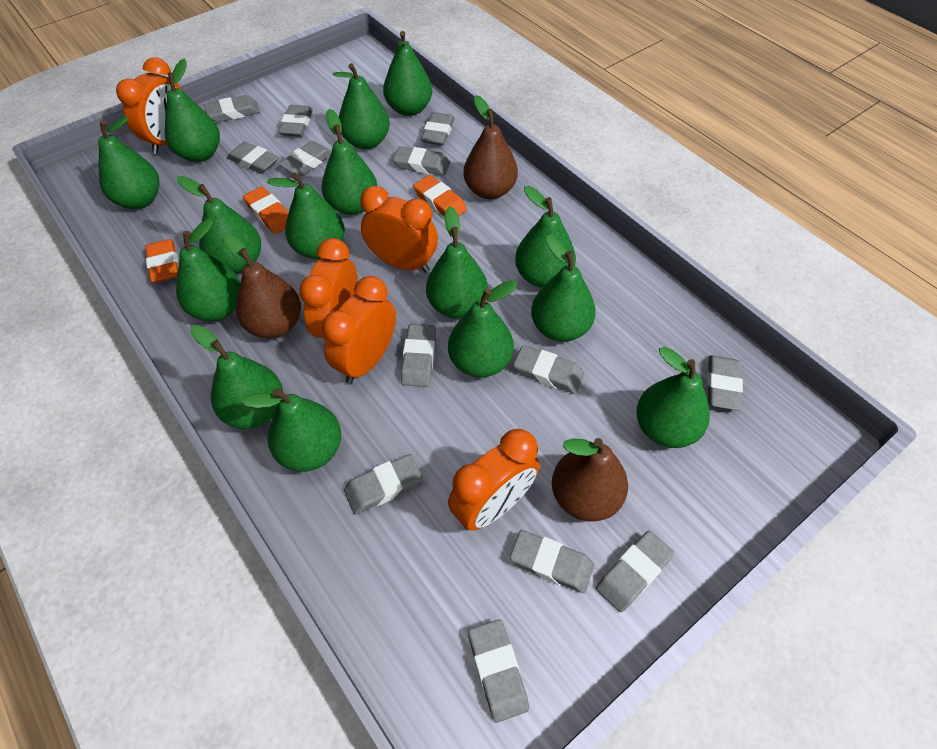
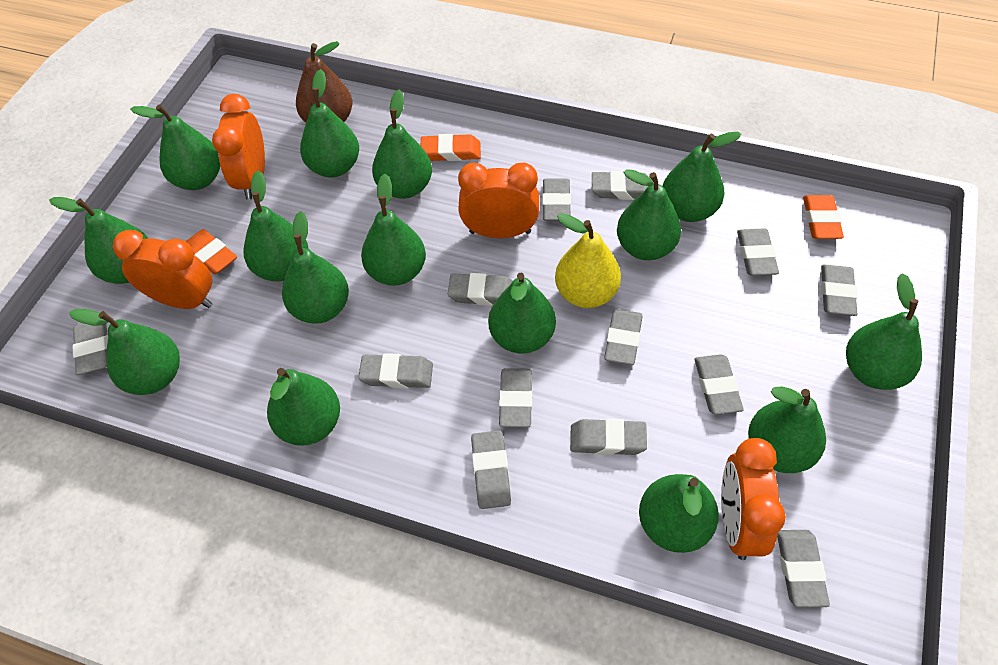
brown pear: [223,233,301,338] [463,95,518,199] [552,438,628,522] = 3 -> [296,41,352,123] = 1
orange clock: [116,57,183,154] [299,238,358,339] [322,276,396,384] [360,186,438,273] [448,429,540,531] = 5 -> [113,230,212,309] [212,94,265,200] [458,163,539,238] [721,438,786,560] = 4
yellow pear: none = 0 -> [555,213,621,308] = 1

